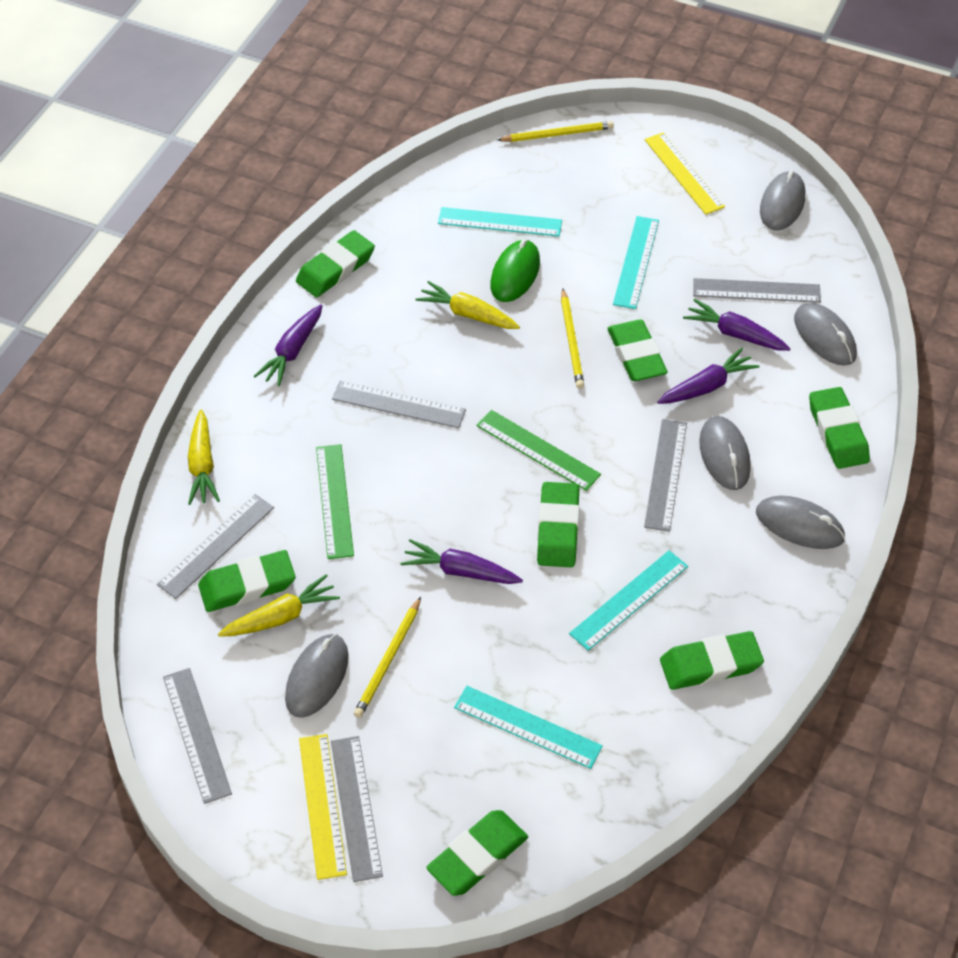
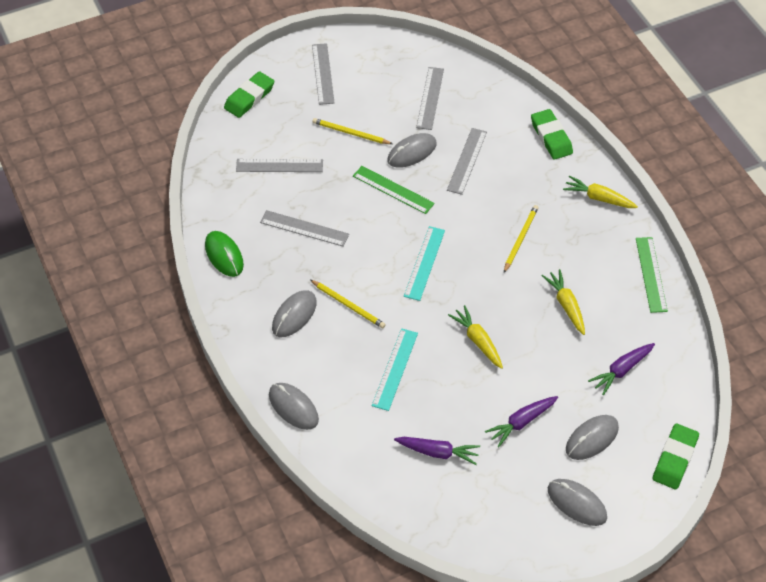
green eraser: [198,550,296,612] [296,230,375,297] [426,810,528,896] [537,482,580,567] [607,319,668,381] [660,631,764,690] [809,387,870,469] = 7 -> [224,71,274,118] [531,109,573,160] [653,424,699,489] = 3
grey ruler: [157,494,274,599] [163,668,232,804] [331,736,383,882] [332,381,466,428] [644,419,687,532] [693,278,821,303] = 6 -> [236,159,323,172] [260,210,349,247] [312,43,335,105] [416,67,444,130] [447,128,487,195] = 5
purple carrot: [254,304,323,386] [400,539,523,584] [657,348,759,404] [683,299,791,351] = 4 -> [394,437,480,465] [485,396,558,447] [588,343,655,395] = 3
turquoise ruler: [438,207,562,237] [454,686,603,769] [569,550,688,651] [613,216,659,309] = 4 -> [372,328,418,411] [404,226,445,301] = 2
yellow ruler: [299,734,347,880] [645,132,725,215] = 2 -> none = 0

